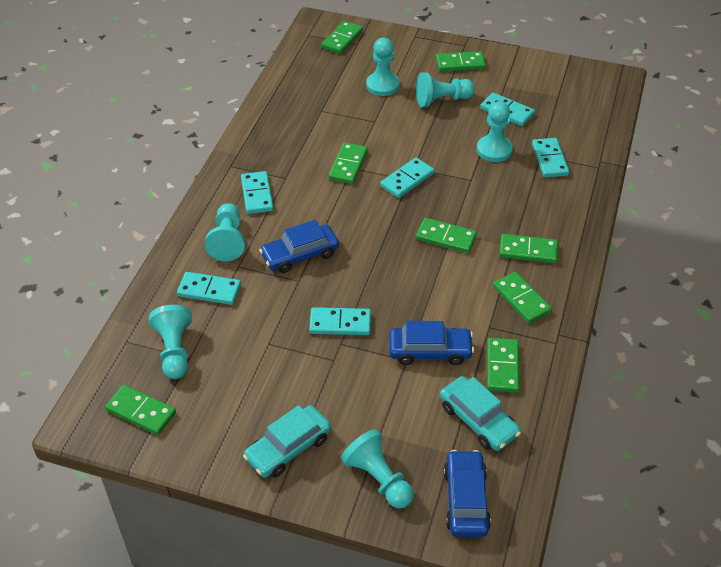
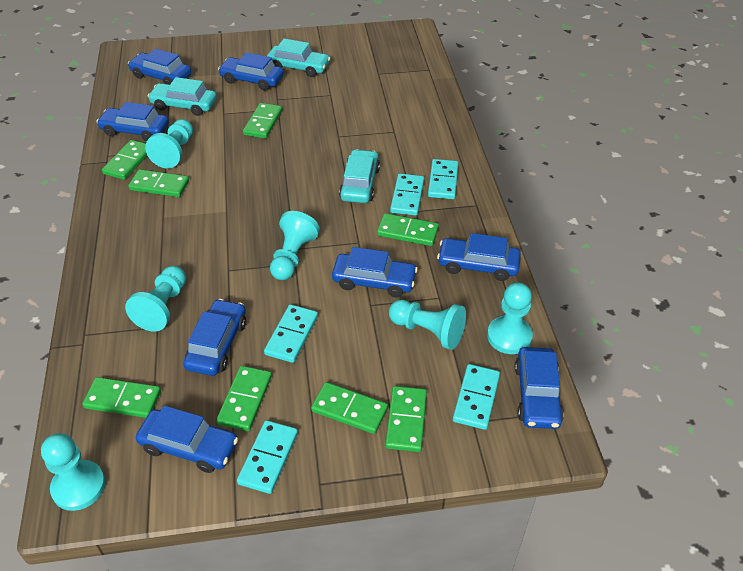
blue car: [259,220,339,273] [389,321,474,365] [443,450,491,537] = 3 -> [96,102,169,141] [128,49,191,84] [136,406,238,473] [183,299,246,376] [218,52,284,91] [332,247,418,297] [437,233,521,281] [515,347,564,429] = 8
turquoise car: [243,405,331,478] [440,376,521,451] = 2 -> [147,77,217,116] [267,38,331,77] [339,149,380,203] = 3
turquoise domino: [177,272,241,305] [241,171,274,214] [309,307,371,335] [380,158,434,198] [480,93,535,126] [532,138,569,178] = 6 -> [237,420,298,494] [264,304,318,363] [390,173,424,216] [428,159,459,199] [453,364,500,430] = 5

